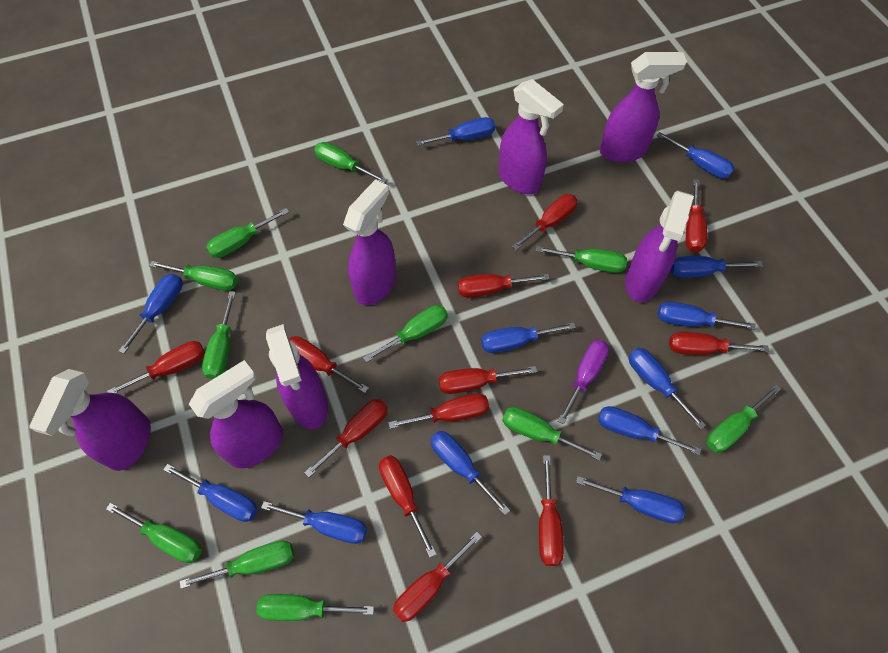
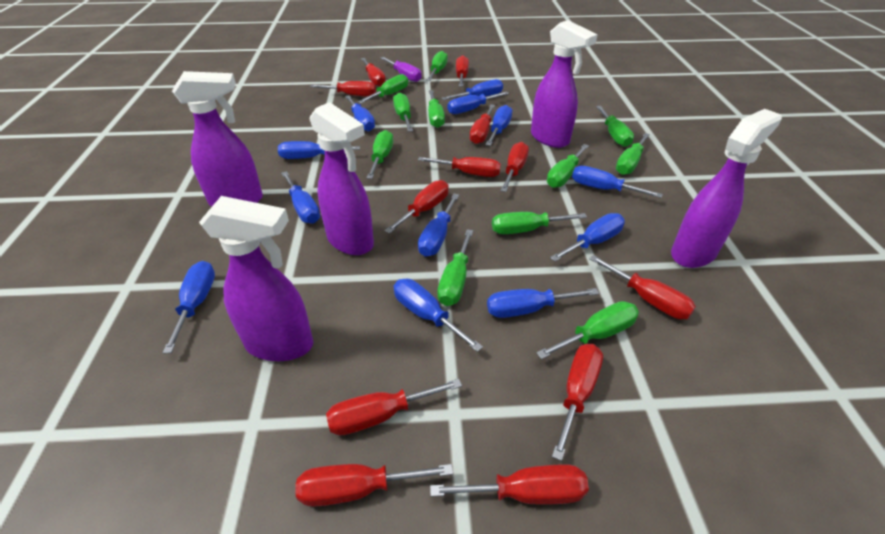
purple spray bottle: [29,369,151,471] [189,360,283,468] [266,324,328,429] [343,179,396,305] [498,79,564,194] [600,52,687,162] [625,191,694,302] = 7 -> [172,71,263,207] [199,196,313,361] [310,102,374,255] [531,20,597,148] [671,109,782,268] = 5

